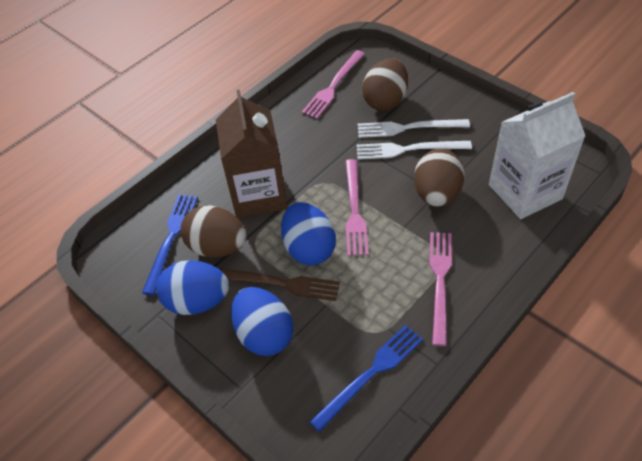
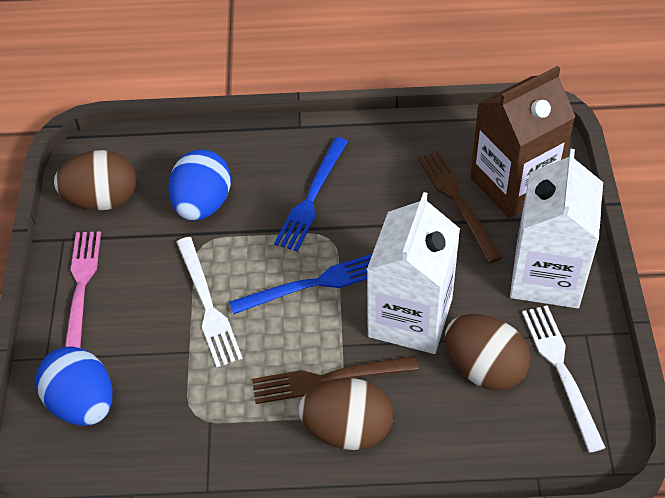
blue egg: [156,260,229,315] [231,287,293,356] [281,202,336,266] = 3 -> [36,346,112,426] [168,150,231,221] = 2
brown fork: [218,268,340,301] = 1 -> [252,355,419,404] [418,150,502,263] = 2
pink fork: [302,50,365,119] [345,159,369,256] [429,232,452,346] = 3 -> [65,231,101,348] = 1
white carton: [489,92,585,219] = 1 -> [367,192,460,354] [510,149,603,308] = 2

